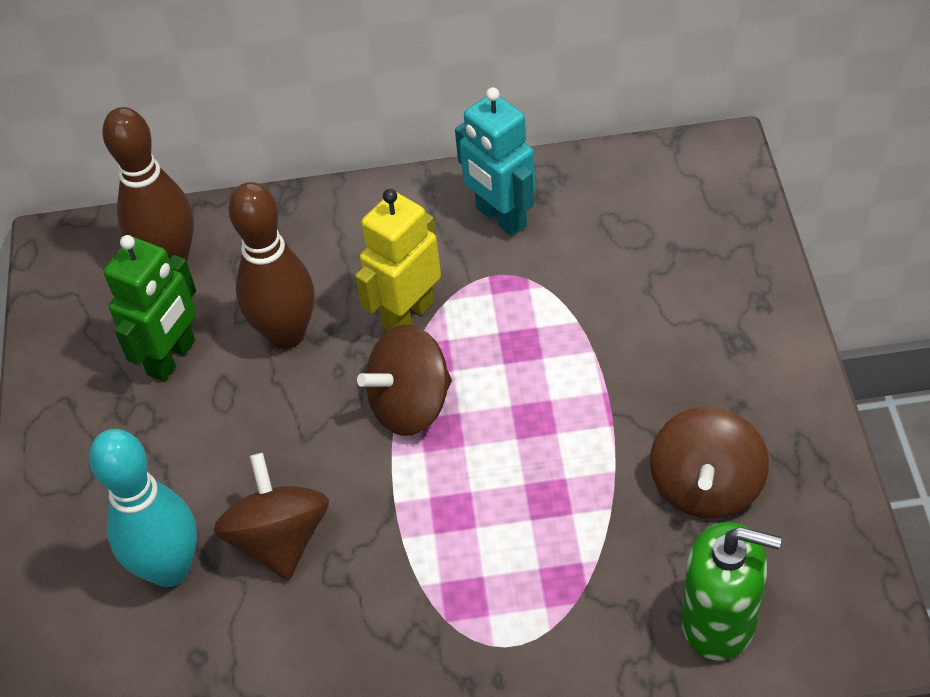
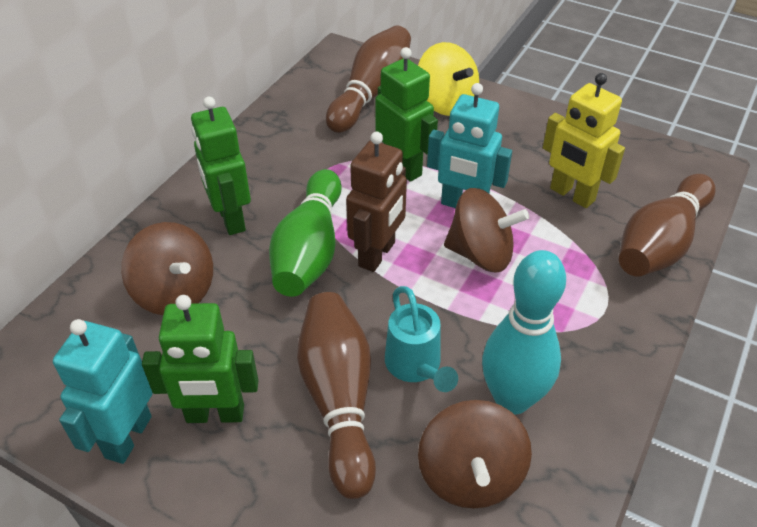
brown bowling pin: [102,107,194,262] [228,182,315,349] = 2 -> [297,292,376,499] [326,25,411,133] [619,174,716,277] = 3
brown robot: none = 0 -> [346,132,407,272] = 1
green bowling pin: none = 0 -> [269,169,342,297] = 1
green robot: [104,235,196,382] = 1 -> [142,295,259,423] [191,97,251,235] [375,47,438,182] = 3
green soap dispenser: [681,522,781,661] = 1 -> none = 0
turquoise robot: [455,87,535,236] = 1 -> [53,319,153,464] [427,83,512,208] = 2
turquoise watering can: none = 0 -> [385,286,458,392] = 1
yellow spinning top: none = 0 -> [418,42,479,116] = 1

